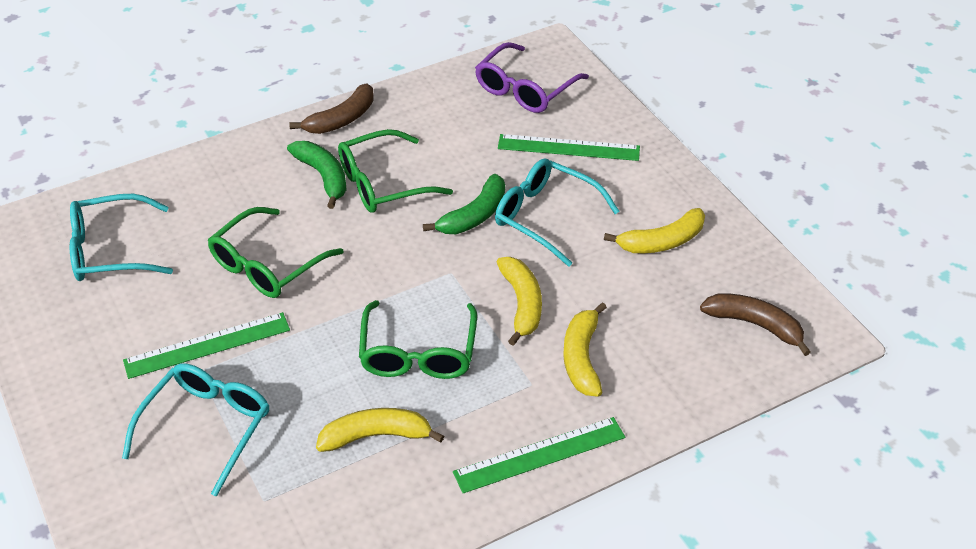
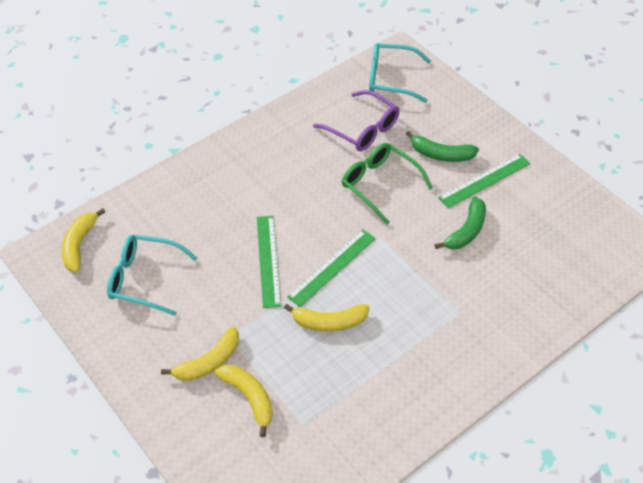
brown banana: [289,83,374,134] [700,293,811,356] = 2 -> none = 0
green glasses: [208,207,344,298] [338,129,453,213] [359,300,477,379] = 3 -> [342,143,433,225] = 1
turquoise glasses: [70,194,173,281] [122,363,269,496] [495,158,620,267] = 3 -> [107,235,198,316] [369,43,431,103] = 2

